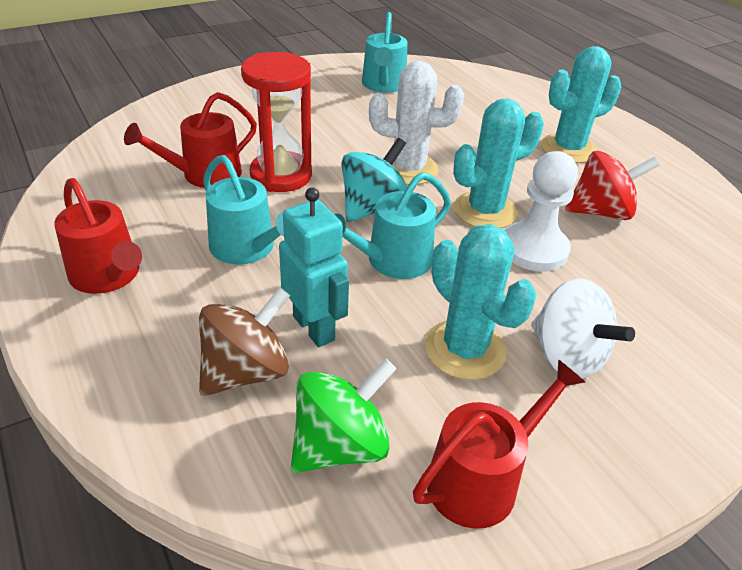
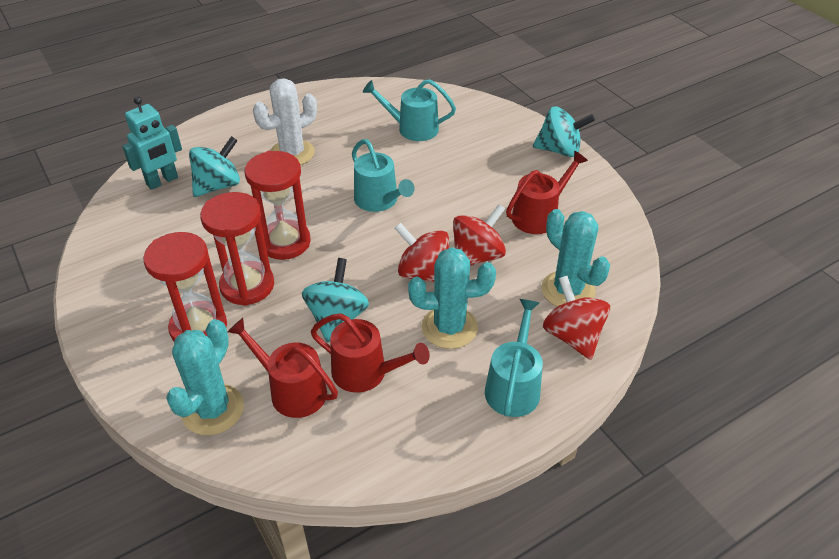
brown spinning top: [199,287,290,396] = 1 -> none = 0
green spinning top: [291,358,397,473] = 1 -> none = 0
red hourglass: [241,52,312,192] = 1 -> [143,232,227,341] [200,192,274,306] [245,151,311,260] = 3
red spinning top: [565,151,659,220] = 1 -> [395,222,449,282] [453,204,506,266] [543,276,610,360] = 3
turquoise spinning top: [341,138,407,222] = 1 -> [189,136,240,197] [302,258,369,342] [533,107,595,157] = 3
white pawn: [504,151,578,272] = 1 -> none = 0
white spinning top: [531,279,635,379] = 1 -> none = 0

